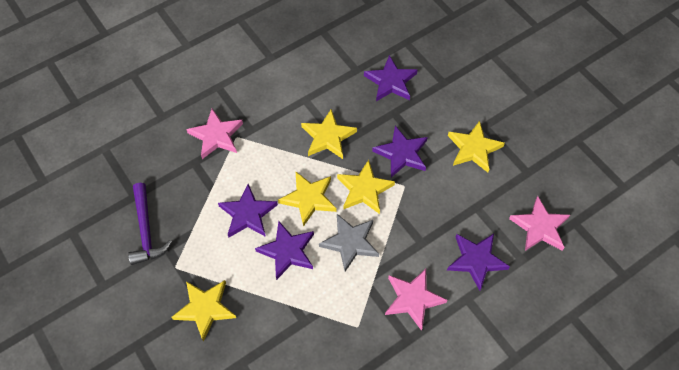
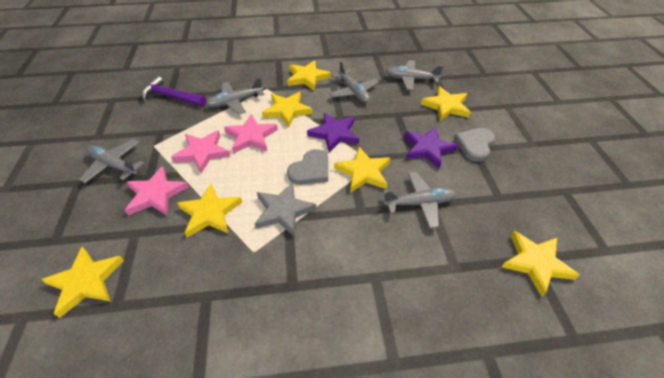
grey heart: none = 0 -> [287,149,328,185] [454,128,495,162] = 2
grey plane: none = 0 -> [79,139,144,183] [206,77,264,114] [329,61,379,103] [383,172,456,229] [386,60,444,90] = 5
purple star: [218,184,278,238] [255,221,314,280] [364,55,417,101] [372,126,428,177] [447,234,510,291] = 5 -> [307,113,359,152] [404,126,459,169] = 2
yellow star: [171,280,236,342] [278,172,336,227] [301,109,357,159] [337,160,395,214] [448,121,505,172] = 5 -> [41,247,124,318] [177,183,242,237] [262,92,313,127] [287,60,331,91] [334,147,390,193] [421,86,471,121] [502,231,579,297] = 7

